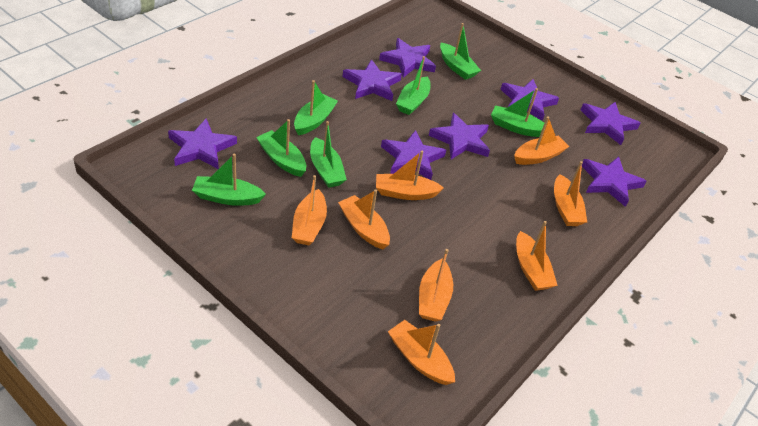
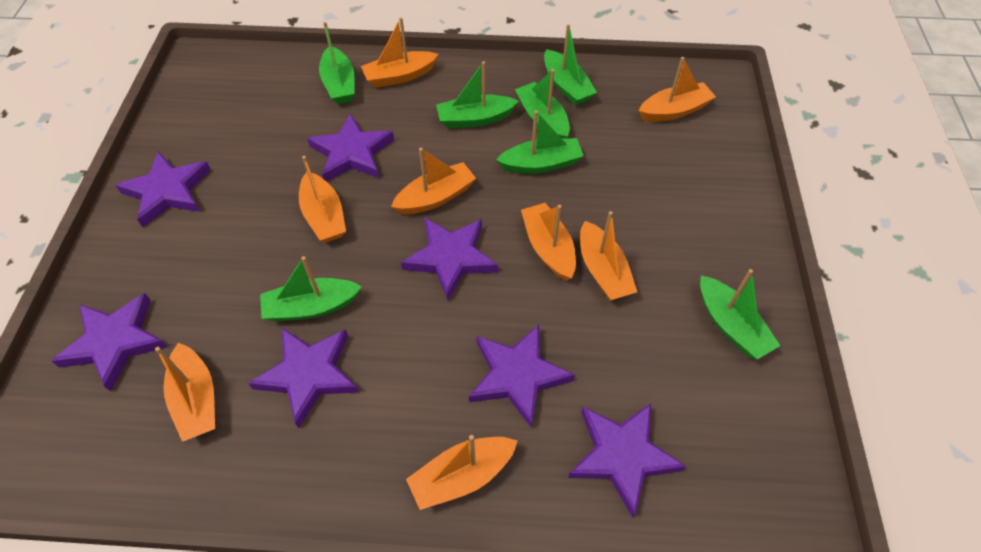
purple star: [168,119,237,169] [343,59,402,101] [379,38,436,78] [381,130,446,180] [429,113,490,159] [500,79,559,121] [581,102,640,145] [582,157,646,207] = 8 -> [52,293,167,391] [115,151,211,227] [248,328,359,428] [307,113,394,182] [401,218,498,300] [469,325,575,428] [568,403,686,518] = 7

